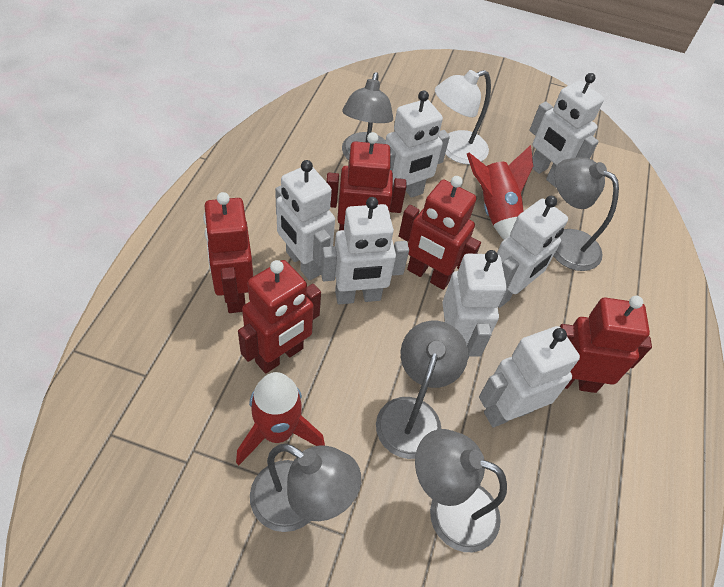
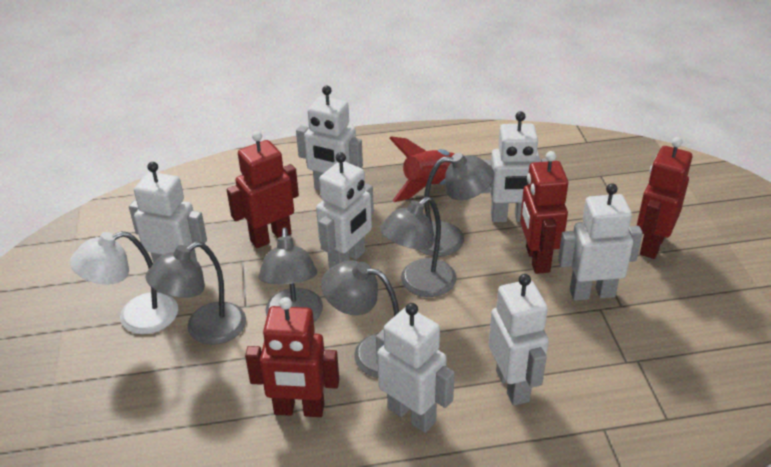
red robot: [203,192,253,313] [238,260,321,374] [326,132,406,231] [399,176,481,290] [559,296,652,393] = 5 -> [227,131,299,248] [245,297,339,417] [520,151,568,274] [637,137,692,259] = 4
red rocket: [236,372,325,465] [467,145,533,240] = 2 -> [389,136,454,202] = 1

